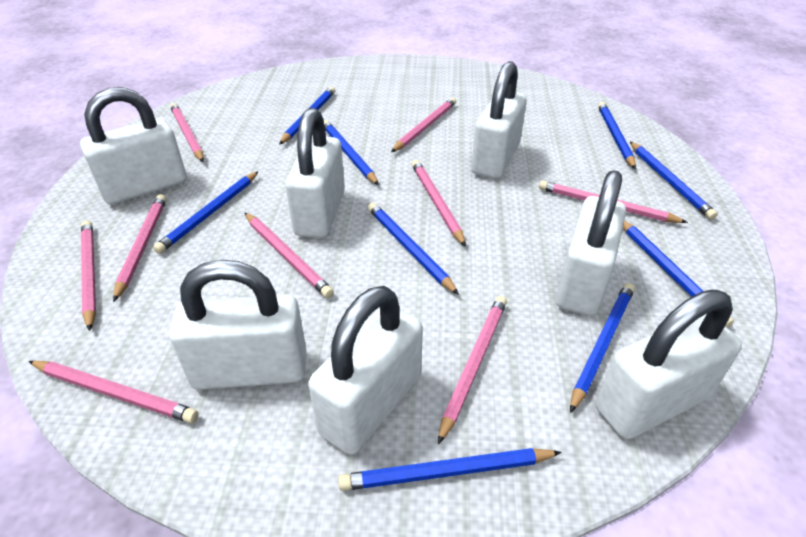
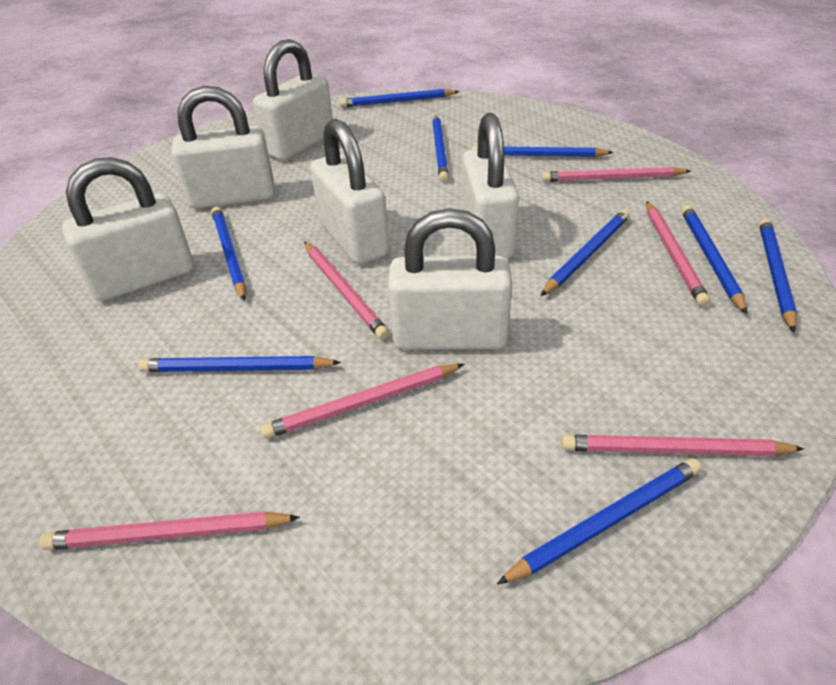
pink pencil: [28,361,198,423] [81,221,96,331] [113,194,166,302] [170,103,204,162] [245,213,334,298] [391,97,456,152] [412,160,466,247] [438,296,507,445] [539,180,688,223] = 9 -> [39,511,300,550] [260,364,465,439] [304,241,389,340] [542,167,691,182] [561,435,804,456] [646,201,710,307] = 6
white padlock: [80,87,187,205] [169,260,306,390] [285,108,345,238] [308,286,423,455] [471,61,527,179] [556,170,626,316] [596,290,742,440] = 7 -> [62,157,194,301] [171,86,275,209] [253,39,333,160] [310,119,389,264] [388,208,512,350] [462,113,519,258] = 6

